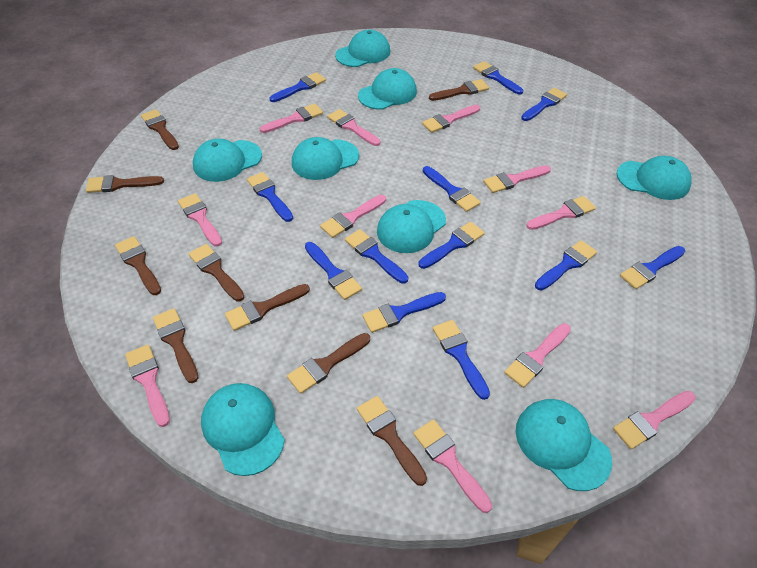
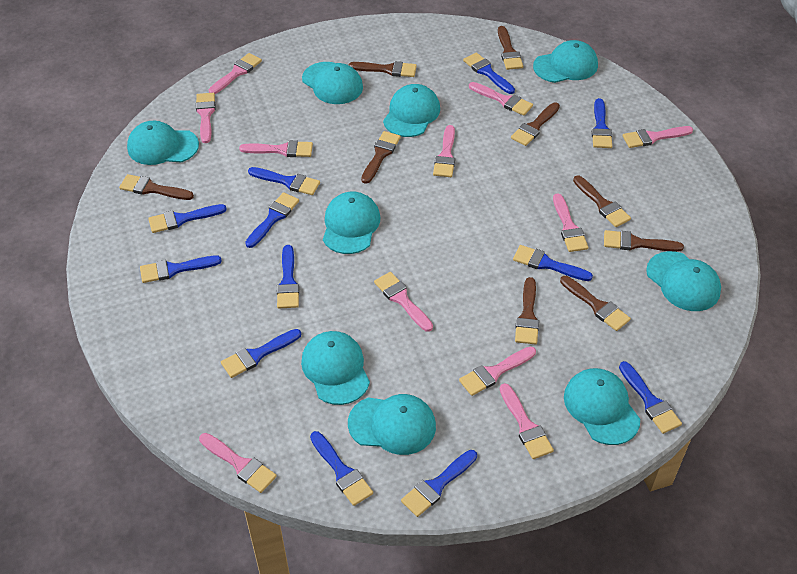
turquoise cap: [193,139,262,182] [201,383,285,476] [292,137,359,180] [335,30,390,67] [358,68,417,110] [377,200,446,253] [516,399,612,491] [617,156,692,200] = 8 -> [127,121,199,165] [301,331,370,405] [302,62,363,104] [323,192,380,254] [348,394,436,455] [383,84,440,137] [533,40,598,83] [564,368,640,445] [646,251,721,311] = 9

